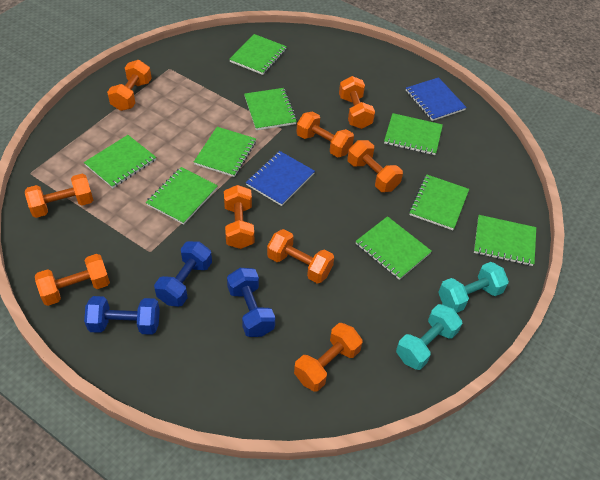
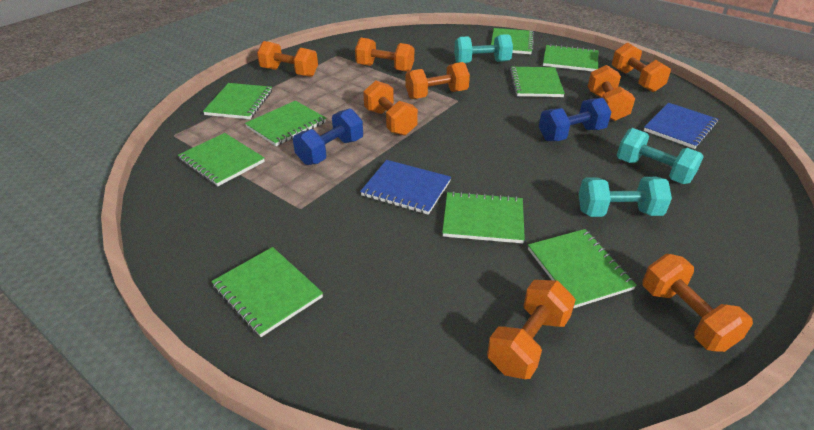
blue dumbbell: [84,296,160,335] [154,241,212,307] [227,268,275,337] = 3 -> [293,108,363,165] [539,98,611,141] = 2
orange dumbbell: [25,174,93,218] [35,254,110,306] [107,60,152,111] [224,185,254,249] [267,229,334,284] [294,323,363,392] [297,111,354,157] [339,76,375,129] [348,140,403,192] = 9 -> [257,41,318,77] [355,38,414,72] [363,81,418,136] [405,62,470,99] [487,280,575,379] [588,65,635,121] [612,42,671,92] [643,254,753,352] = 8
turquoise dumbbell: [396,304,462,370] [438,262,509,313] = 2 -> [454,34,513,64] [579,177,672,217] [617,128,704,184] = 3

